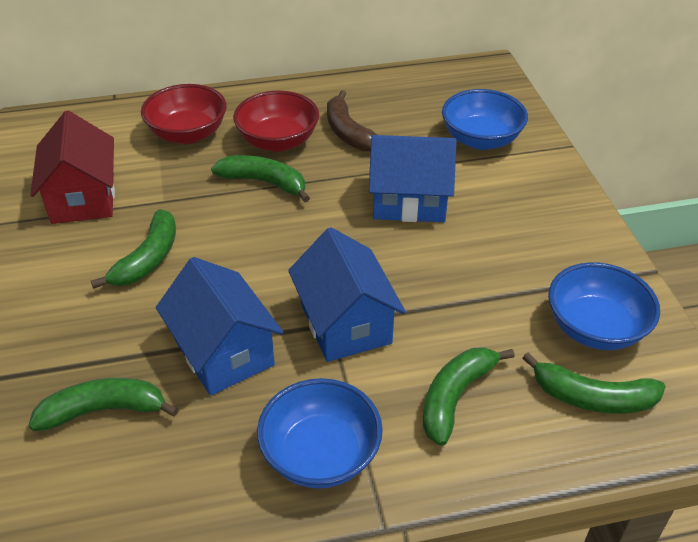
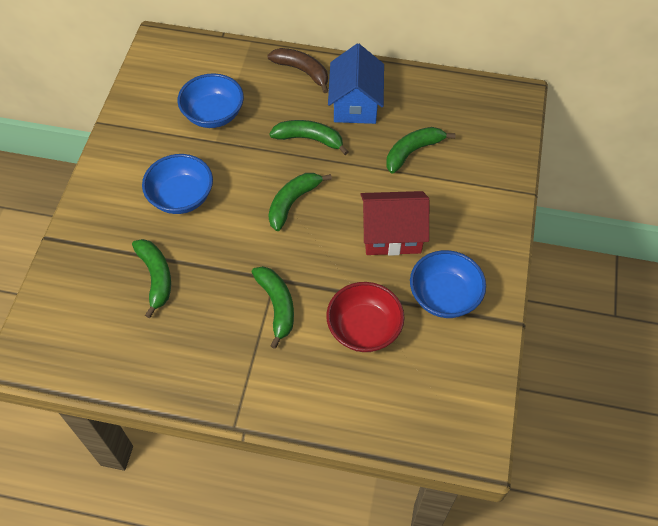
blue house: [156,257,283,396] [288,227,406,362] [369,135,457,222] = 3 -> [328,44,384,124] = 1
red bowl: [141,84,227,144] [233,91,319,152] = 2 -> [326,282,404,352] = 1

